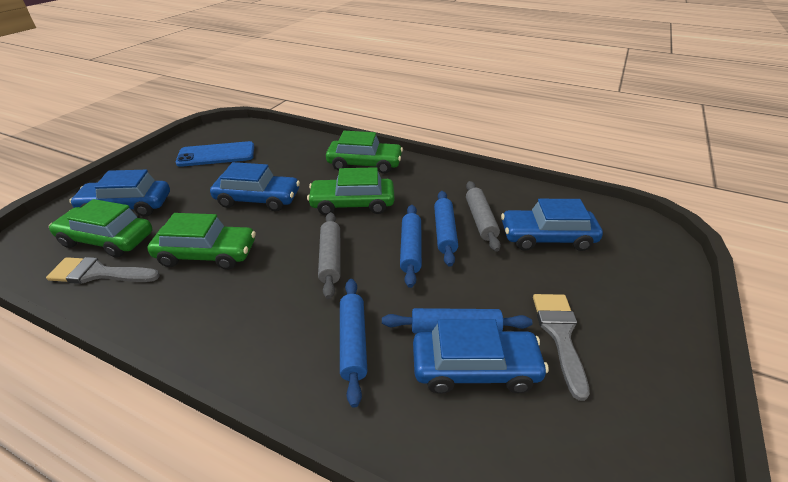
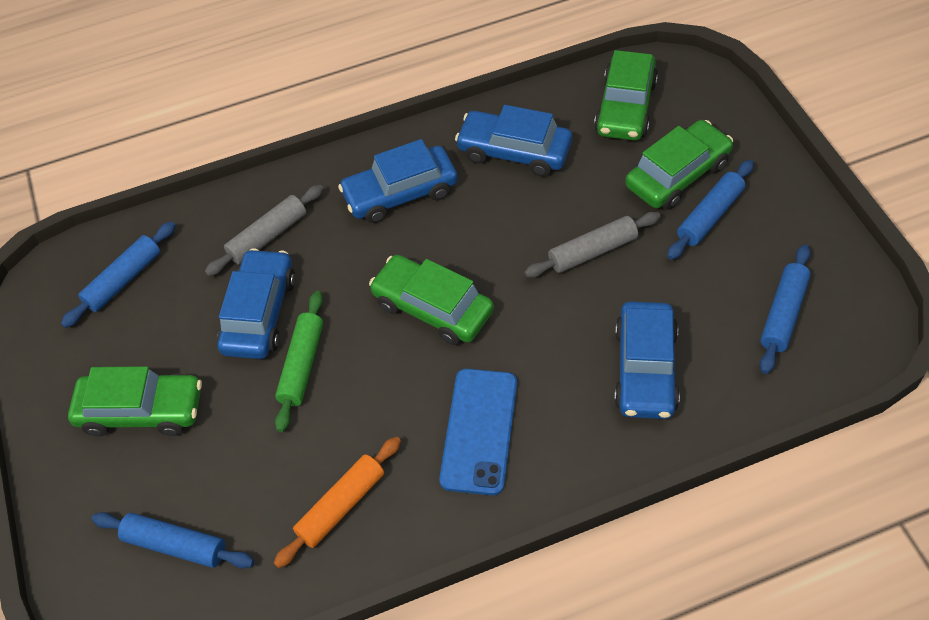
green rolling pin: none = 0 -> [275,291,323,432] = 1
grey brush: [46,257,160,284] [533,294,590,401] = 2 -> none = 0
orange rolling pin: none = 0 -> [274,437,401,568] = 1

